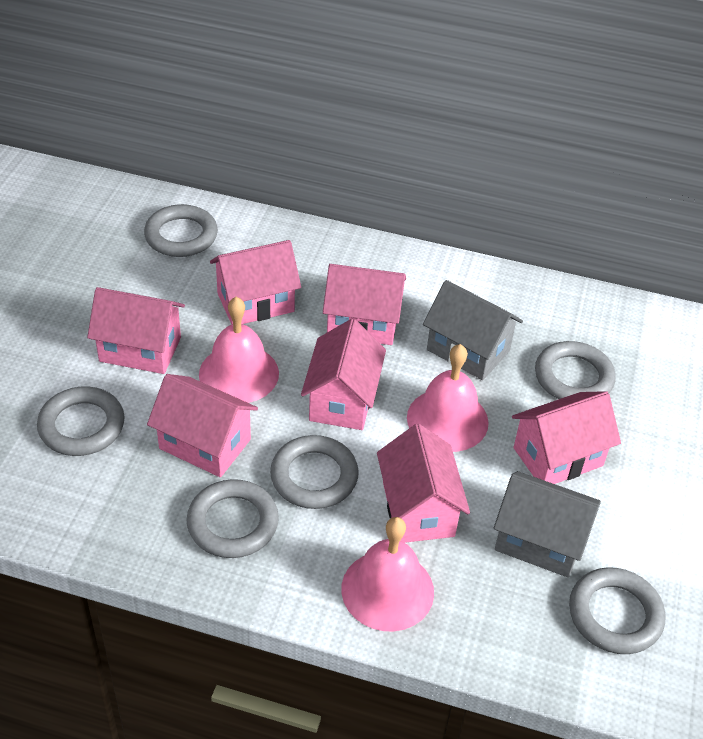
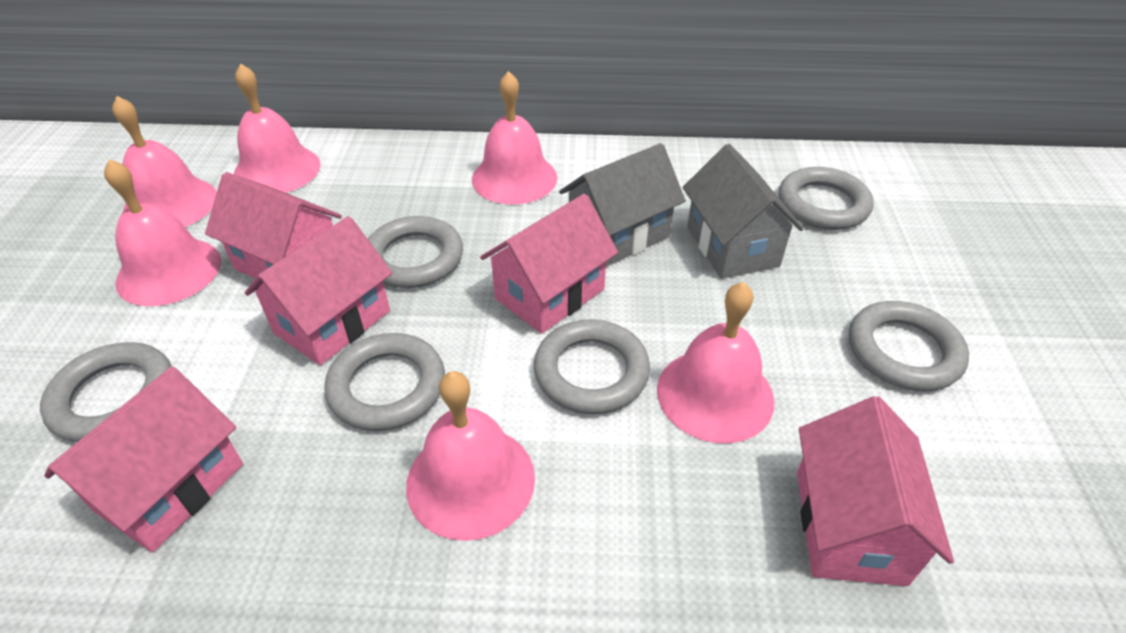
pink bell: [199,297,279,403] [341,517,434,632] [407,344,489,452] = 3 -> [104,159,221,306] [112,96,217,227] [234,63,321,193] [406,371,535,541] [472,71,557,205] [657,282,775,443] = 6
pink house: [87,287,185,374] [147,374,258,477] [210,240,301,325] [301,319,386,430] [323,264,406,345] [377,424,470,543] [512,391,621,484] = 7 -> [44,366,243,552] [205,172,342,279] [245,216,392,365] [480,194,618,334] [797,396,954,586] = 5

